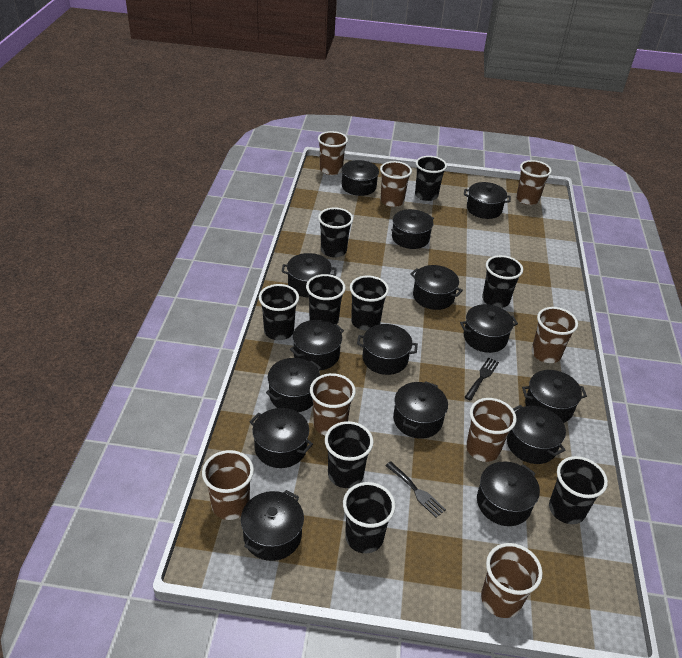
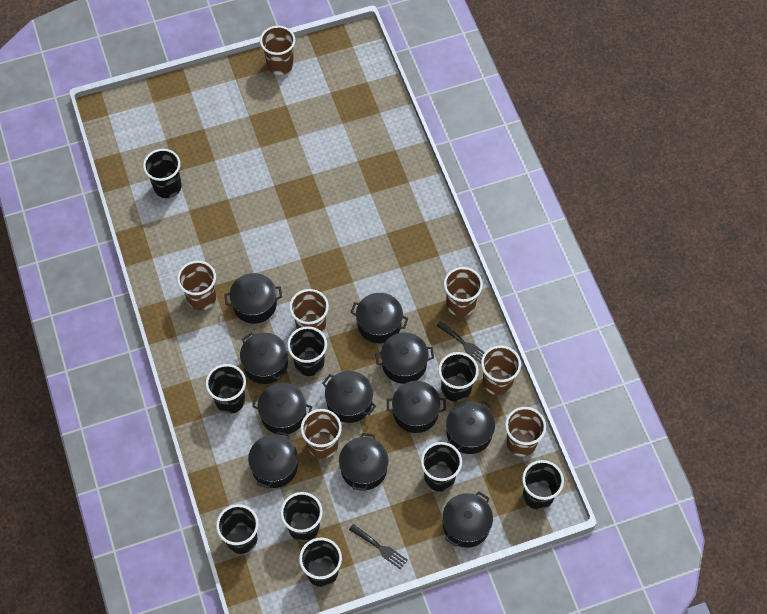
black pot: [241,490,304,561] [250,408,313,468] [266,358,321,412] [282,253,337,297] [290,320,344,371] [342,160,379,196] [357,324,418,375] [391,209,434,249] [393,381,448,439] [410,265,463,310] [460,304,518,353] [464,182,511,219] [477,462,540,526] [507,405,566,464] [522,370,587,423] = 15 -> [224,273,282,324] [240,333,288,384] [248,431,298,488] [252,383,312,435] [322,371,376,423] [339,433,389,491] [350,293,408,343] [375,332,434,384] [387,381,446,433] [442,492,493,548] [446,401,495,454] = 11
brown cup: [202,450,254,520] [310,373,356,435] [318,131,348,175] [380,161,412,207] [466,398,517,462] [481,543,543,618] [516,160,552,205] [532,307,578,363] = 8 -> [177,260,216,310] [260,26,295,75] [289,289,329,333] [301,409,342,459] [444,267,483,317] [481,345,521,395] [505,407,546,456] = 7

